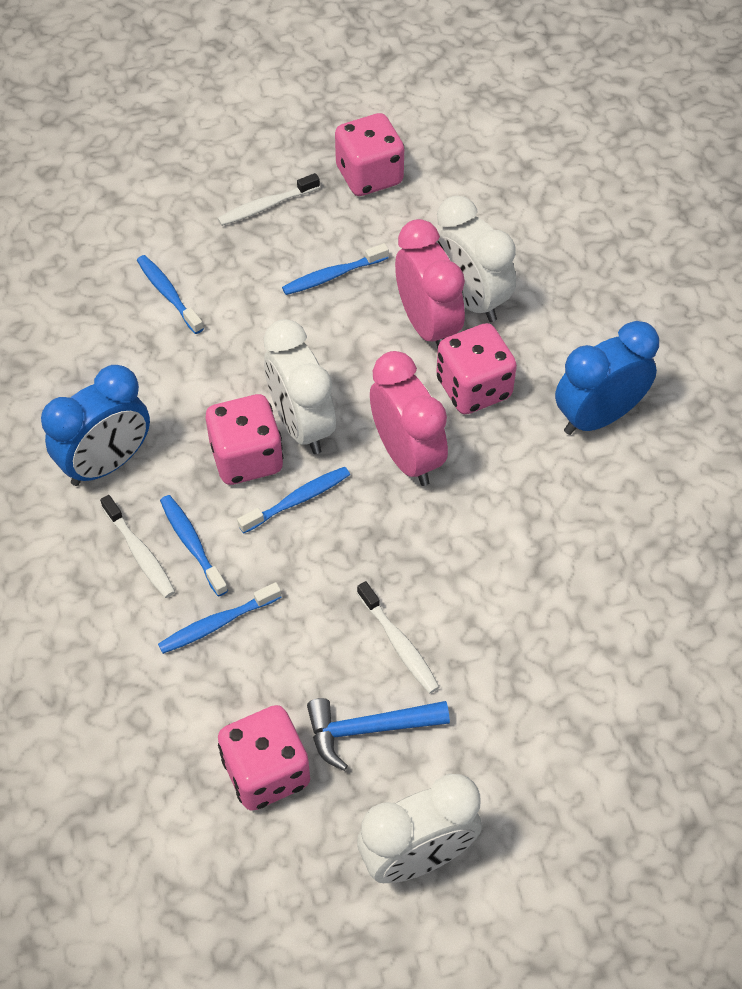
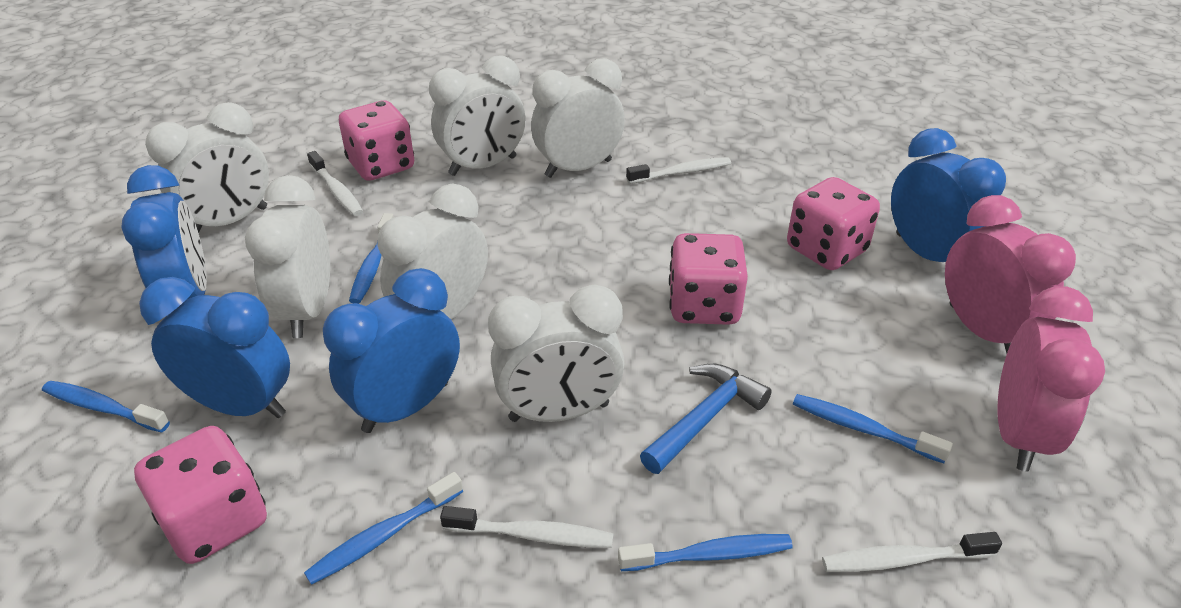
blue clock: [41,365,150,486] [555,321,659,435] = 2 -> [121,165,207,299] [139,277,290,418] [323,268,460,433] [891,128,1006,262] = 4
white clock: [264,319,336,454] [357,774,482,883] [436,196,516,322] = 3 -> [145,102,269,233] [245,175,330,338] [377,184,488,319] [429,55,526,176] [488,284,625,422] [531,58,625,178] = 6
white toothbrush: [100,495,175,598] [217,173,320,226] [357,581,439,693] = 3 -> [307,151,363,216] [440,506,613,548] [626,157,731,184] [822,532,1002,572] = 4

